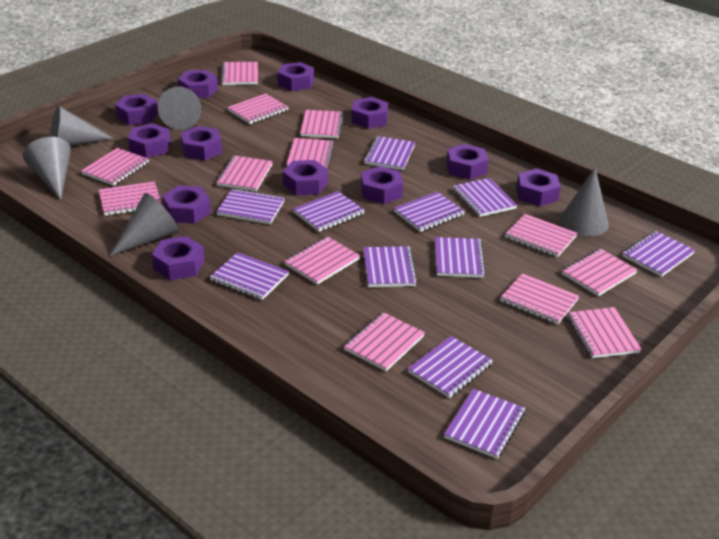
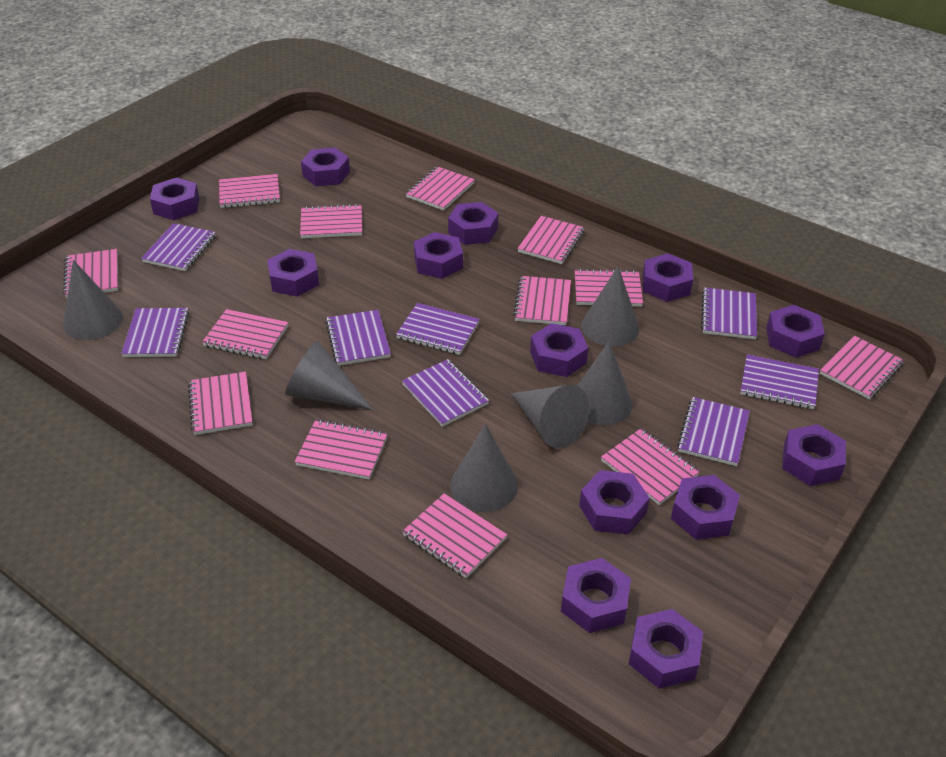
grey cone: [23,137,71,200] [50,106,114,147] [110,193,179,256] [158,87,201,130] [560,168,609,236] = 5 -> [63,260,123,340] [285,341,374,410] [450,424,518,512] [511,385,589,448] [577,341,632,425] [581,266,639,346] = 6
purple notebook: [210,252,289,300] [216,189,285,224] [293,191,365,232] [363,246,418,287] [364,136,415,170] [394,192,465,232] [408,336,493,398] [435,237,486,278] [444,389,525,459] [453,178,517,217] [623,231,695,277] = 11 -> [121,308,189,357] [141,223,216,271] [326,310,391,366] [396,303,480,355] [402,359,489,427] [677,397,750,466] [701,288,757,339] [740,355,819,409] = 8
purple nut: [115,94,158,125] [128,123,171,158] [152,236,204,280] [162,185,211,224] [178,70,218,98] [181,126,222,161] [278,62,314,91] [283,160,328,195] [351,97,388,129] [361,166,403,204] [446,144,489,180] [516,169,561,206] = 12 -> [150,177,200,220] [267,249,319,297] [301,148,350,186] [414,232,463,279] [448,202,498,245] [530,323,588,377] [561,558,631,633] [579,470,650,535] [629,609,703,689] [643,253,693,302] [671,475,740,540] [766,305,825,358] [782,424,846,486] = 13

